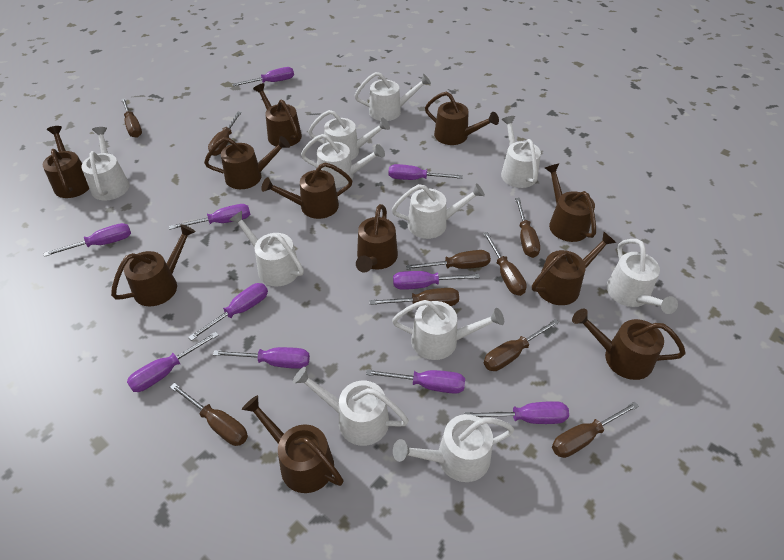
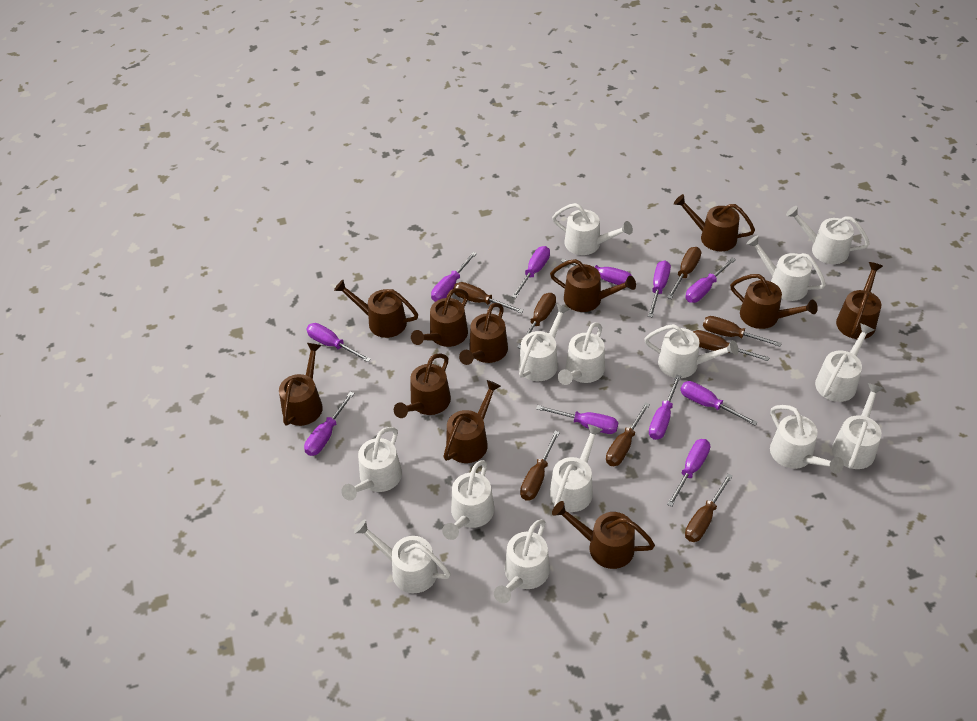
brown screwdriver: [121,98,142,138] [170,383,248,446] [208,112,242,156] [370,288,459,306] [406,250,491,270] [483,232,527,296] [484,319,559,371] [515,198,540,258] [552,402,639,458] = 9 -> [453,282,524,313] [517,293,556,349] [520,431,560,500] [606,402,650,466] [667,247,701,299] [685,474,733,542] [693,330,770,361] [703,316,782,347] = 8
purple screwdriver: [44,223,131,257] [127,331,219,392] [169,204,250,230] [188,283,268,341] [213,347,310,369] [232,67,294,86] [366,369,465,394] [388,164,463,180] [393,271,480,290] [464,401,569,424] = 10 -> [304,391,355,456] [306,323,371,362] [431,252,477,302] [512,246,550,298] [536,405,618,434] [561,258,633,285] [648,261,671,317] [649,374,681,440] [667,439,710,507] [680,381,758,426] [685,258,736,303] = 11
white watering can: [82,127,130,201] [229,211,304,286] [293,367,409,446] [301,134,385,188] [308,110,390,160] [355,72,431,121] [392,183,485,239] [392,300,504,360] [393,414,514,482] [501,116,541,188] [606,239,678,314] = 11 -> [341,427,402,500] [354,519,451,593] [442,460,495,540] [494,519,550,603] [519,304,569,381] [549,424,603,512] [552,203,633,255] [558,322,605,385] [644,324,739,378] [746,235,826,301] [770,405,844,474] [786,206,870,264] [815,323,874,402] [832,383,883,469] = 14

